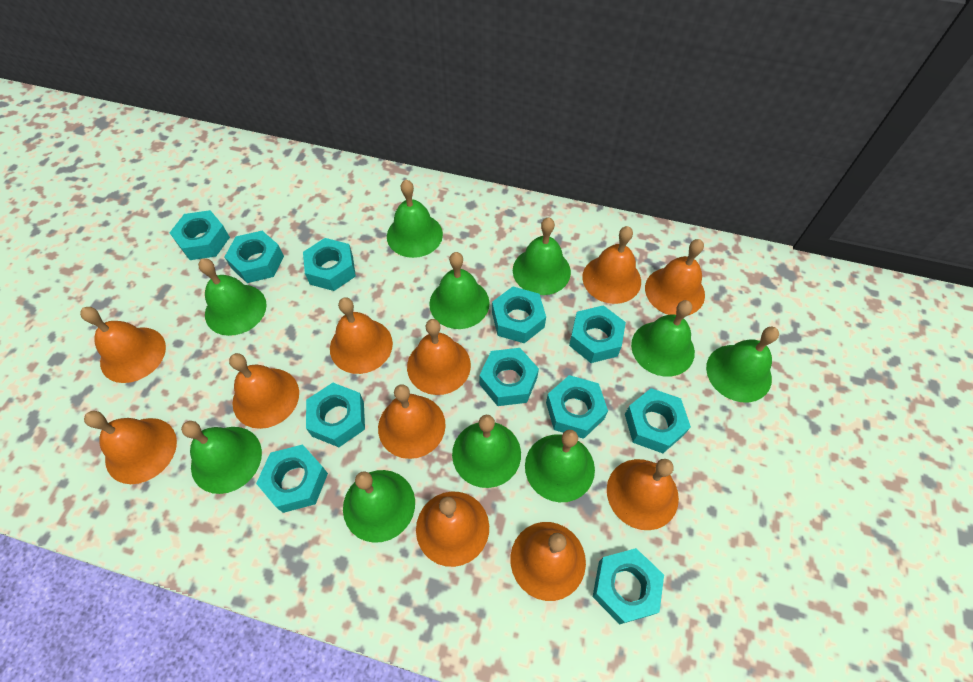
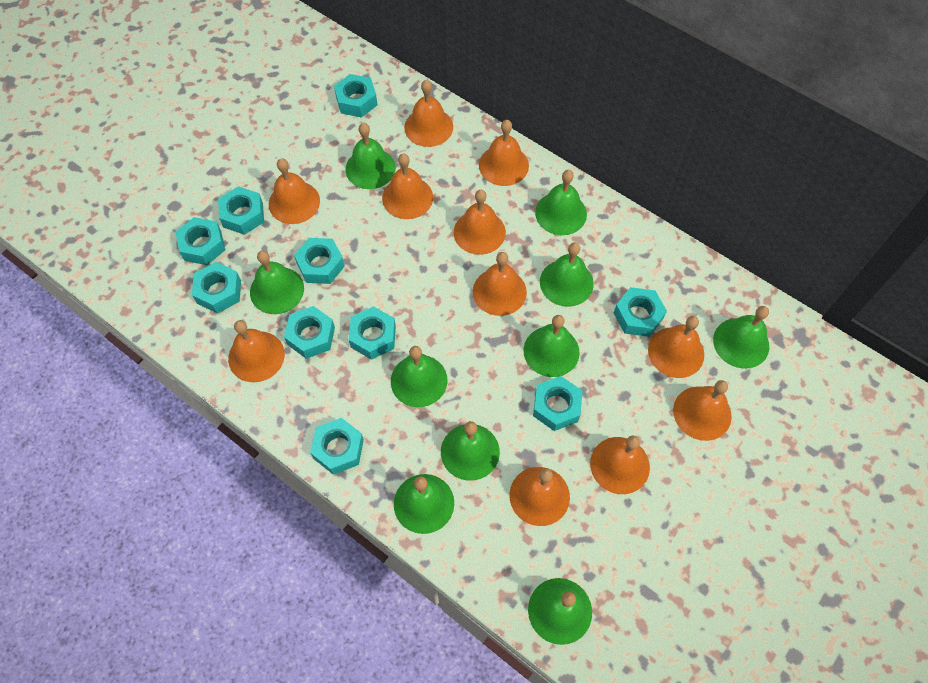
turquoise nut: [170,210,230,260] [225,231,284,283] [256,444,328,513] [303,238,356,291] [306,383,365,447] [479,348,539,406] [492,287,546,343] [546,375,608,439] [569,305,626,363] [593,548,664,624] [625,388,691,453] = 11 -> [175,217,225,265] [192,262,241,313] [218,186,264,235] [284,306,335,359] [294,238,345,284] [310,418,364,475] [334,74,377,117] [348,306,396,360] [533,376,582,431] [614,287,667,337] = 10

